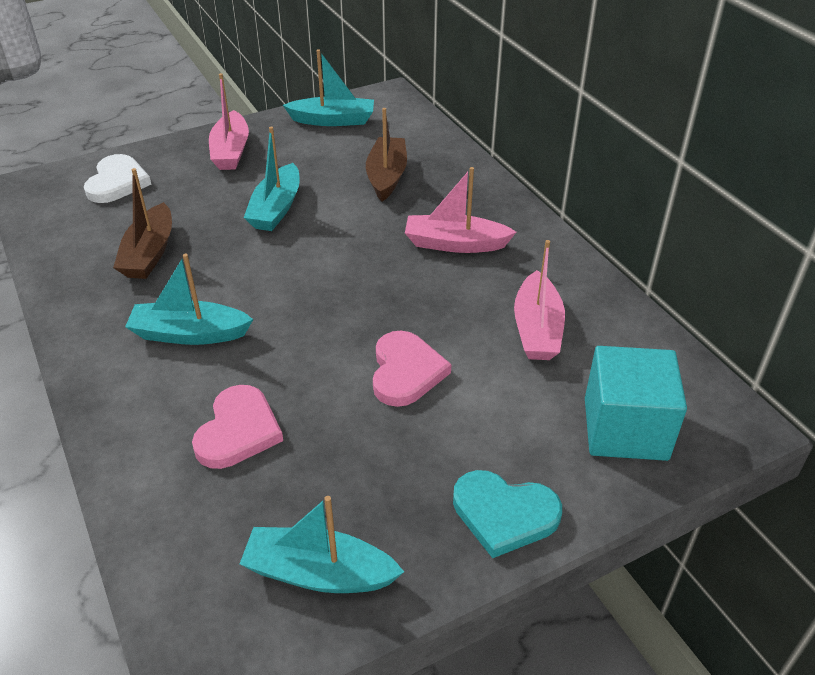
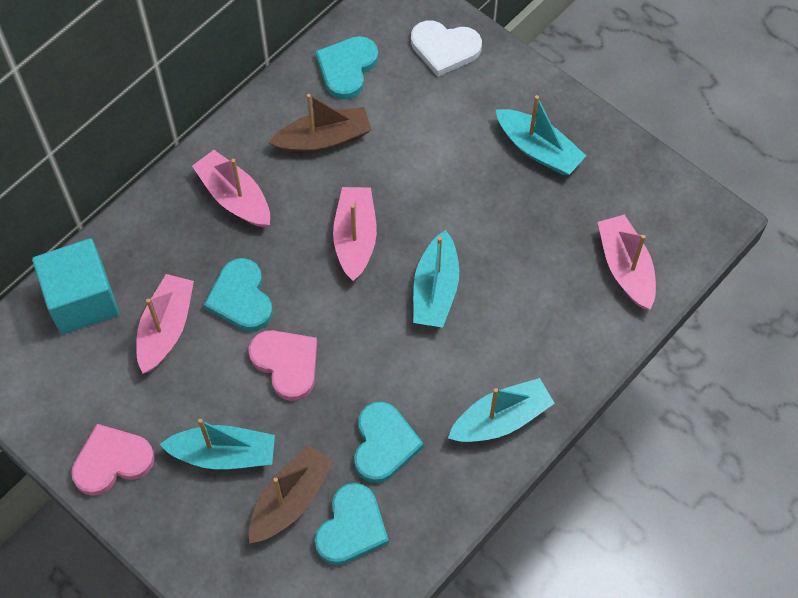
pink boat: [209,73,249,170] [405,167,516,253] [514,240,565,360] = 3 -> [136,274,194,374] [192,150,270,228] [333,187,377,281] [598,214,656,310] = 4
turquoise heart: [453,470,562,558] = 1 -> [204,258,273,332] [315,36,378,100] [315,483,389,565] [354,402,424,483] = 4

